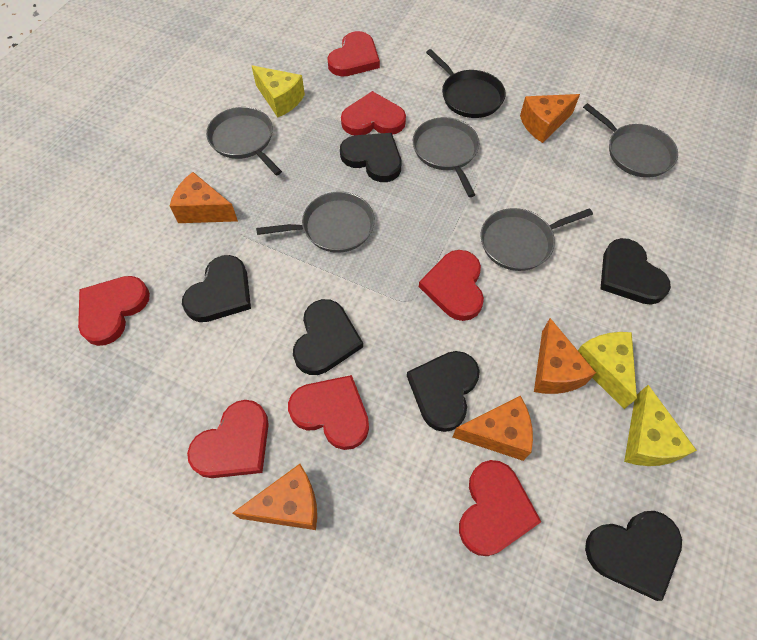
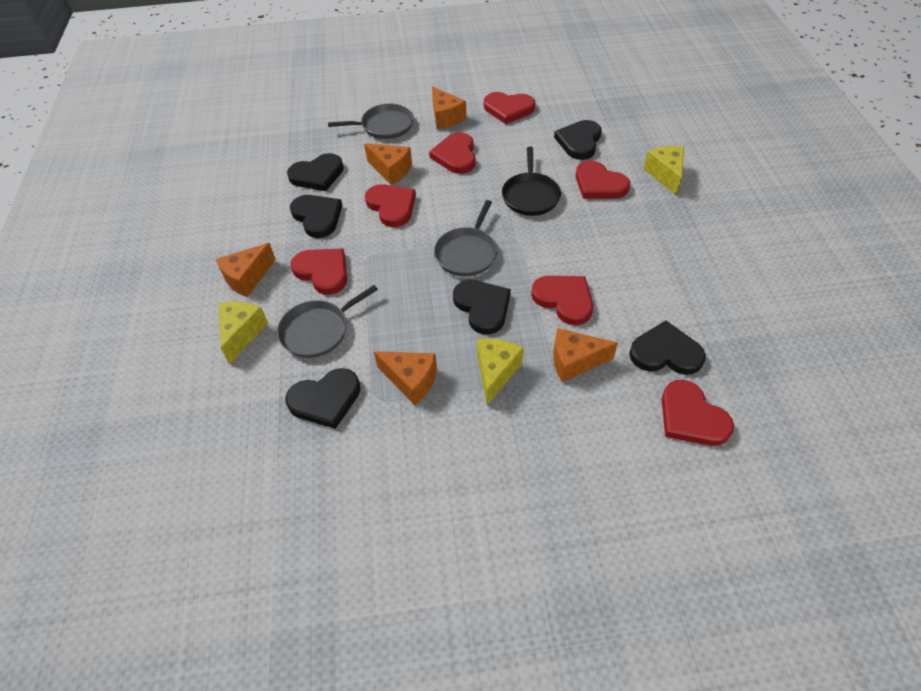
grey pan: [206,107,282,176] [256,192,375,253] [413,117,480,197] [481,208,593,271] [583,103,678,178] = 5 -> [277,285,378,358] [328,104,414,139] [434,200,498,276] = 3

